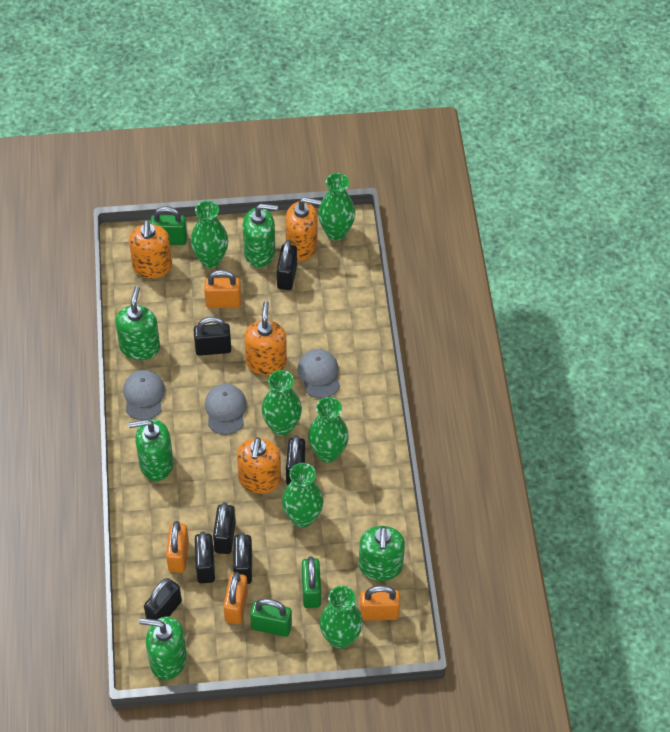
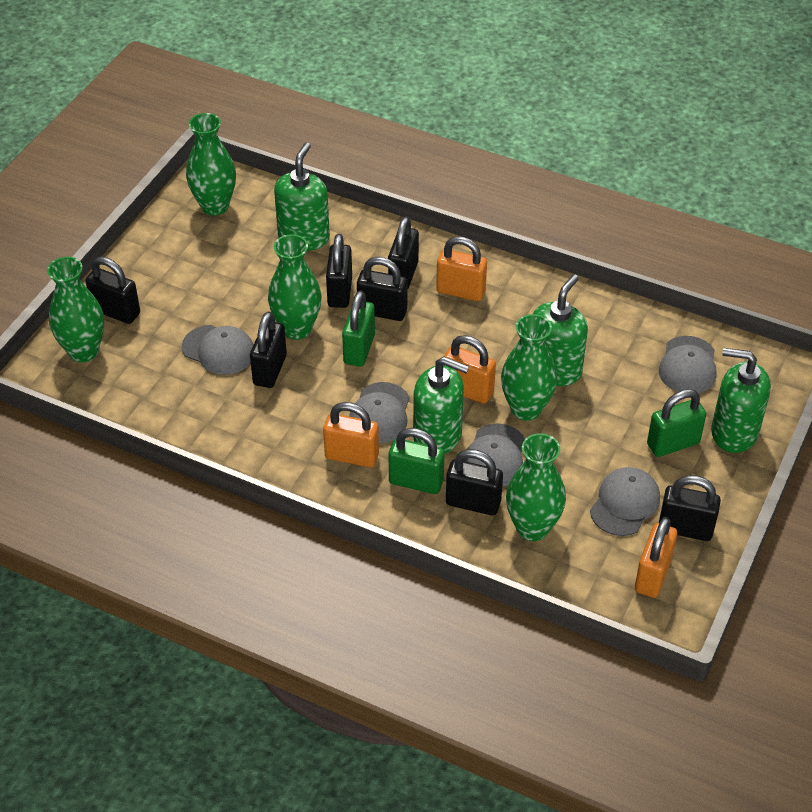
green soap dispenser: [115,286,160,360] [128,419,173,481] [139,616,187,680] [243,204,278,268] [359,526,405,581] = 5 -> [274,143,330,251] [413,357,469,454] [533,274,588,386] [711,348,771,453] = 4
green vase: [191,201,228,268] [262,370,302,436] [282,463,324,528] [308,397,349,463] [318,173,355,241] [320,586,363,649] = 6 -> [47,257,104,362] [186,113,236,216] [268,234,322,340] [501,314,557,421] [506,433,566,541] = 5
grey cap: [123,370,165,420] [205,384,247,435] [297,349,340,398] = 3 -> [182,325,254,375] [349,382,409,444] [464,424,525,487] [590,467,660,536] [659,336,716,393] = 5
orange soap dispenser: [129,220,172,278] [237,437,281,494] [244,301,287,375] [285,197,321,261] = 4 -> none = 0

